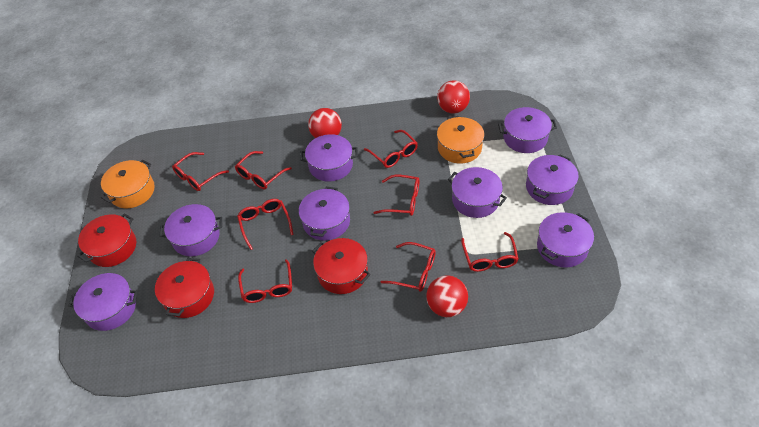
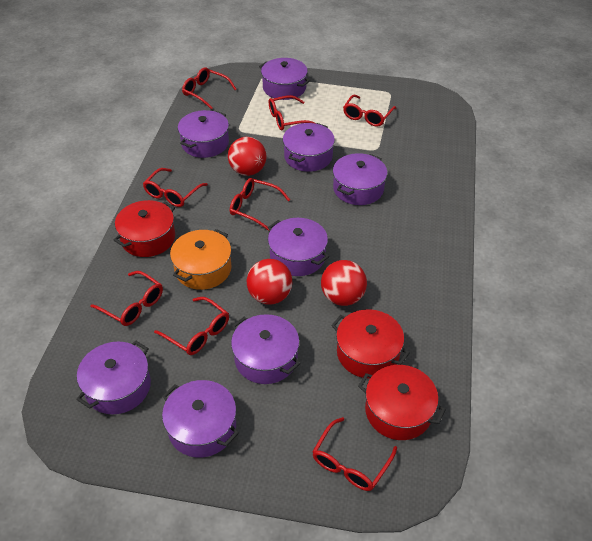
orange pot: [101,160,155,208] [437,116,484,164] = 2 -> [170,229,232,290] = 1

